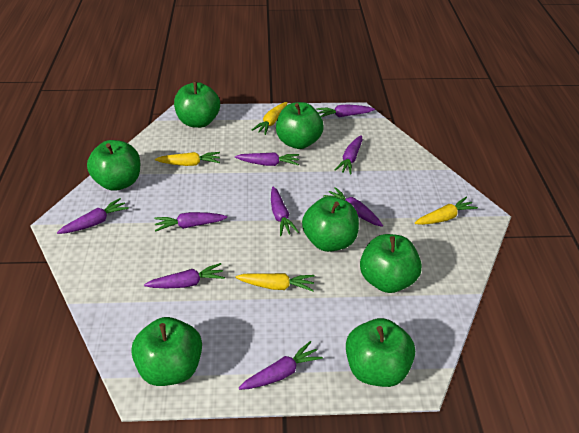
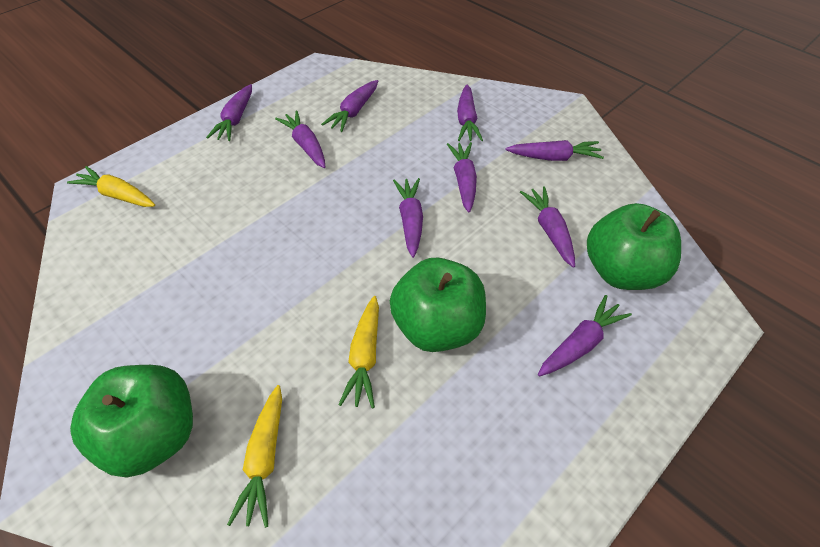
green apple: [87,140,140,191] [131,317,202,386] [174,81,220,128] [276,102,324,149] [302,196,359,252] [346,318,415,387] [360,234,422,293] = 7 -> [70,365,193,478] [390,258,486,352] [587,203,681,290] = 3
yellow carrot: [155,152,220,166] [235,273,315,291] [252,102,288,135] [415,197,478,225] = 4 -> [67,166,155,207] [227,385,282,528] [338,296,379,408] = 3

